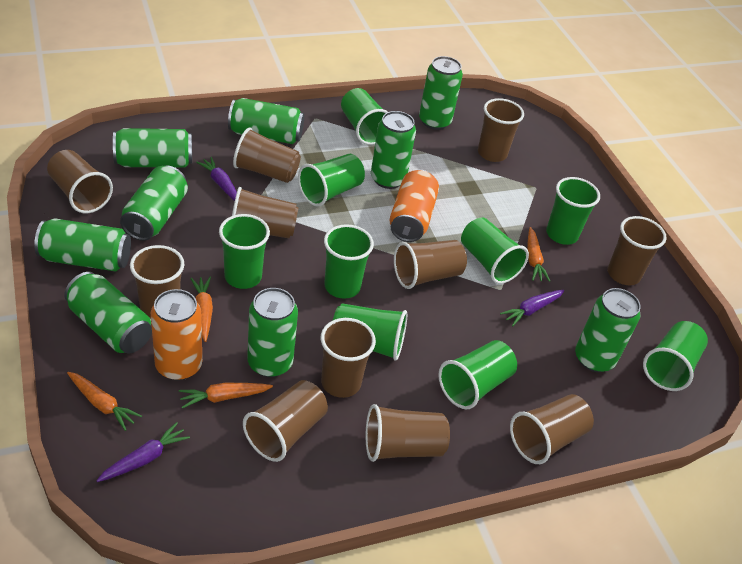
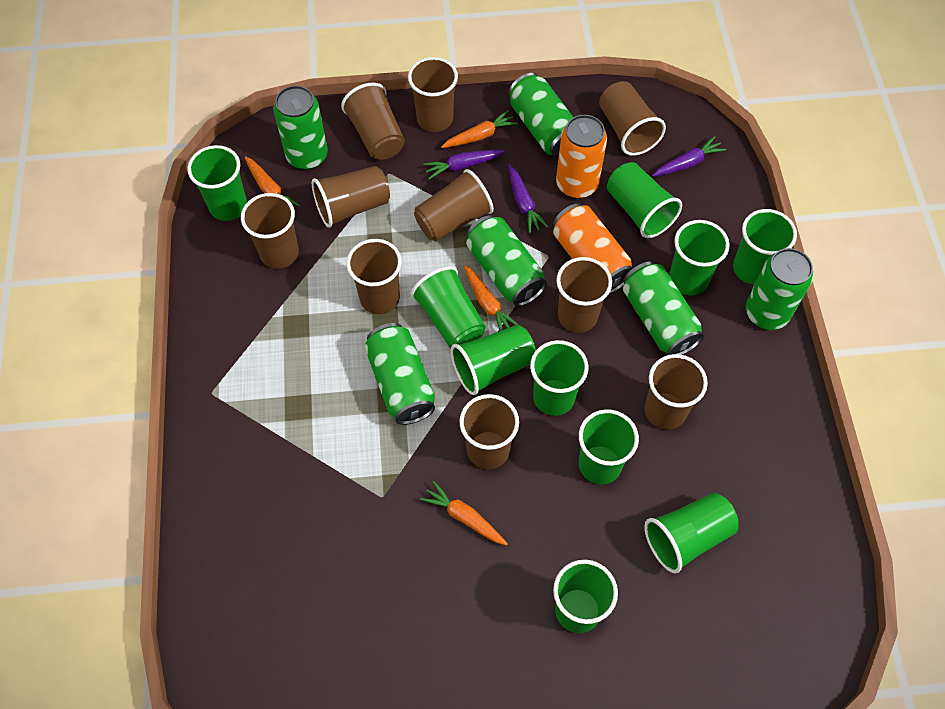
brown cup: [47,150,113,213] [130,245,184,319] [232,187,299,239] [233,127,301,183] [243,380,328,462] [321,318,376,398] [366,404,450,462] [394,240,467,289] [478,98,524,162] [510,394,594,464] [608,216,667,285] = 11 -> [241,193,299,269] [312,166,390,228] [341,83,405,160] [346,239,402,314] [408,57,458,132] [414,169,494,241] [459,394,519,469] [556,257,612,333] [599,81,666,156] [645,354,708,430] = 10
green can: [34,218,131,271] [64,272,152,353] [113,128,192,168] [120,166,188,241] [228,98,304,144] [247,288,298,377] [371,111,416,189] [419,56,463,130] [575,288,641,372] = 9 -> [274,85,328,170] [364,323,435,425] [466,215,547,306] [508,73,573,157] [623,261,704,355] [746,248,813,330] = 6
green cup: [219,214,270,289] [298,154,365,206] [324,224,374,299] [333,303,407,361] [341,88,388,145] [438,340,517,409] [461,218,529,284] [546,177,600,245] [643,321,708,391] = 9 -> [187,145,247,221] [411,266,486,349] [451,324,536,395] [530,340,588,416] [553,560,618,633] [579,409,639,484] [607,162,682,238] [644,493,739,574] [669,220,729,295] [733,209,797,284] = 10

